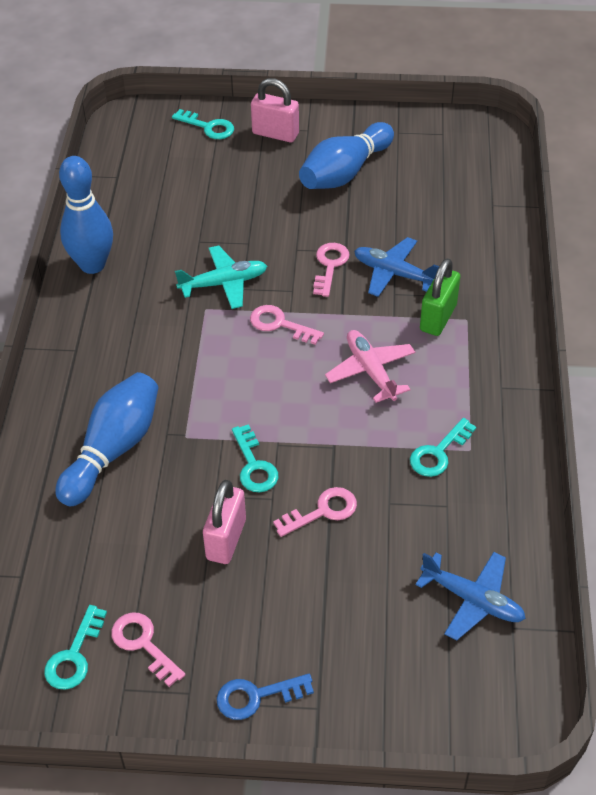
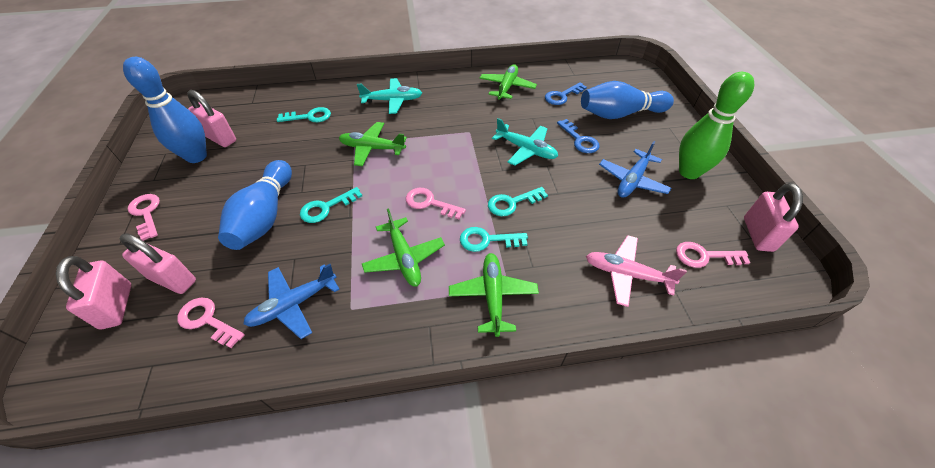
blue key: [217,674,314,720] = 1 -> [545,82,587,105] [557,119,600,153] = 2
green bowling pin: none = 0 -> [679,72,754,179] = 1
green padlock: [420,258,460,336] = 1 -> none = 0
green plane: none = 0 -> [339,122,407,166] [362,208,445,286] [449,253,539,337] [480,64,537,100] = 4
pink padlock: [203,480,246,564] [251,78,299,142] = 2 -> [56,256,132,329] [120,233,196,294] [187,90,236,147] [744,183,803,252] = 4
turquoise plane: [175,245,267,309] = 1 -> [357,78,422,114] [492,118,558,166] = 2

